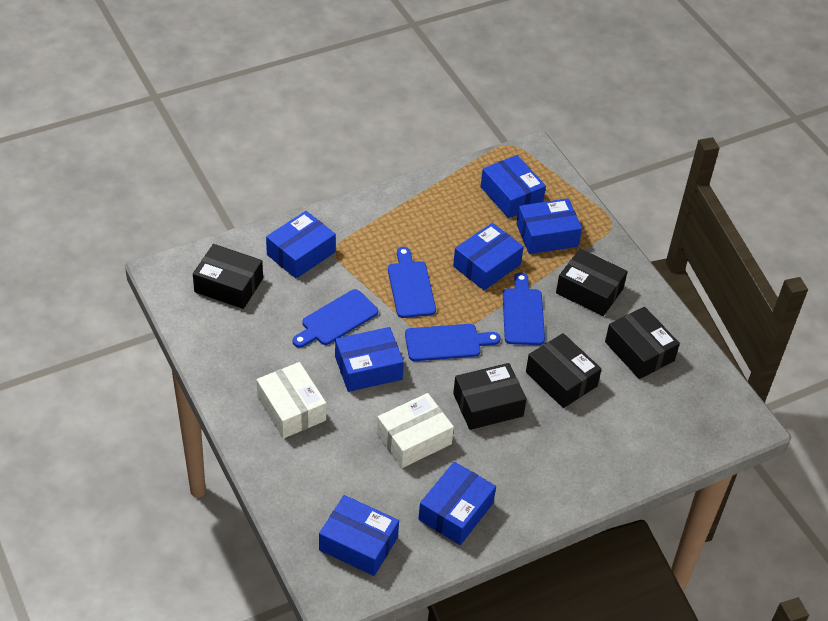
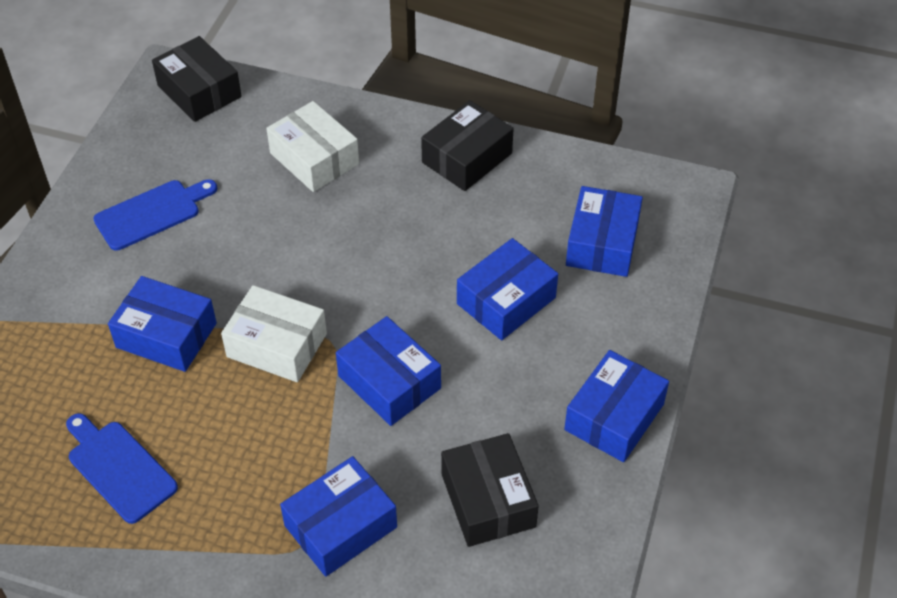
black box: [193,244,263,309] [453,363,527,430] [526,333,602,408] [556,249,628,316] [605,307,680,379] = 5 -> [152,36,242,122] [421,100,514,191] [441,433,539,547] = 3
blue box: [266,211,336,278] [319,495,399,576] [335,327,404,392] [418,462,496,545] [453,223,524,290] [481,155,546,218] [516,198,582,254] = 7 -> [108,276,217,372] [280,456,397,577] [336,316,441,426] [457,238,558,340] [564,350,669,462] [566,186,643,277] = 6
blue cutting board: [293,289,378,348] [388,247,436,318] [405,324,500,361] [503,273,545,345] = 4 -> [66,413,178,524] [93,179,217,251] = 2

